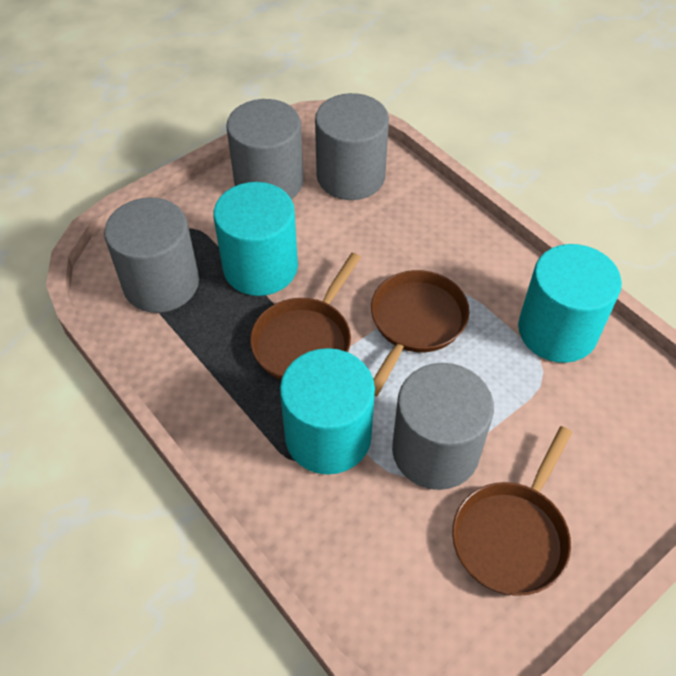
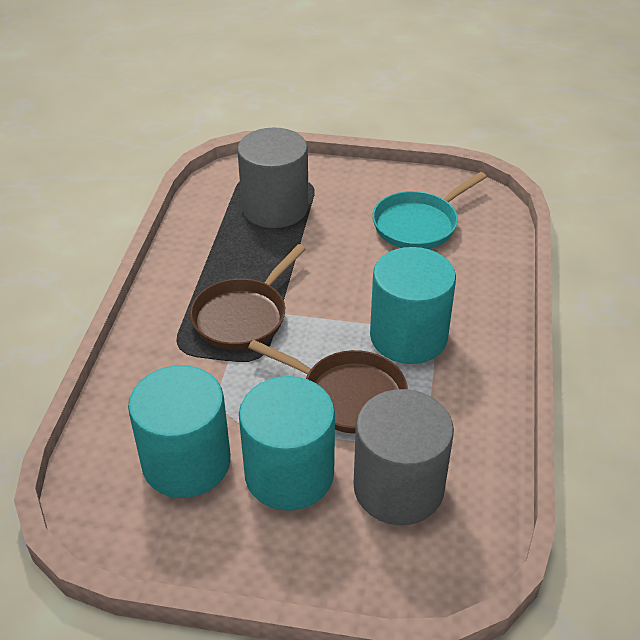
brown pan: [250,253,361,380] [371,270,469,396] [452,426,572,596] = 3 -> [190,244,306,350] [248,340,408,434] = 2
grey cylinder: [104,198,199,313] [226,99,304,199] [315,93,389,200] [392,363,494,490] = 4 -> [237,127,309,228] [354,389,454,525] = 2
turquoise pan: none = 0 -> [372,172,487,249] = 1

